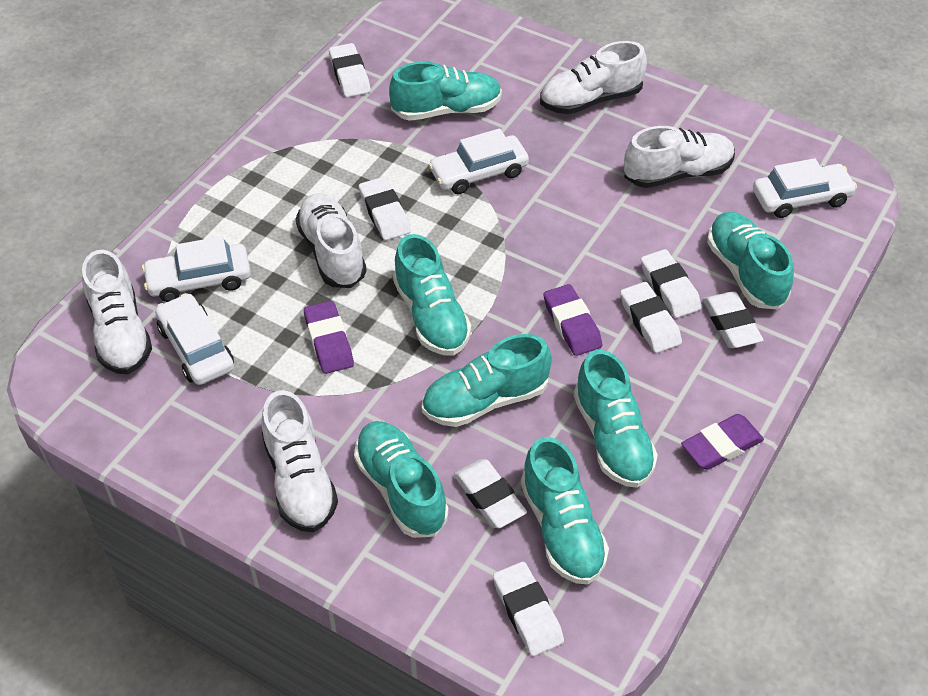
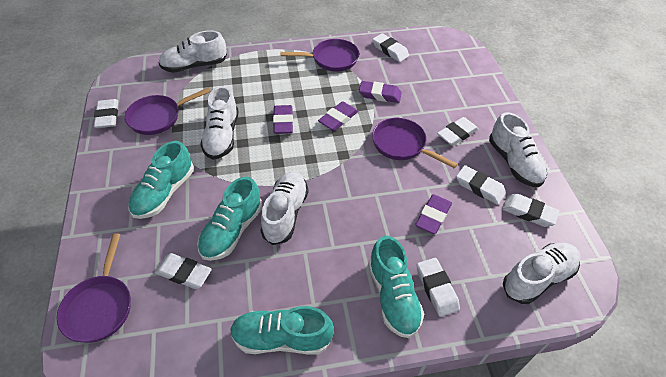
purple eraser: [304,301,354,374] [543,284,602,356] [681,414,764,470] = 3 -> [273,105,293,134] [318,101,358,131] [359,81,401,103] [415,194,452,234] = 4
purple pan: none = 0 -> [57,233,131,343] [125,88,211,135] [280,39,359,72] [372,118,458,169] = 4
turquoise shoe: [354,421,448,538] [389,62,502,121] [393,234,471,356] [422,334,552,427] [521,437,609,585] [574,350,658,488] [707,212,794,309] = 7 -> [128,141,194,219] [197,177,262,261] [230,306,334,355] [368,236,424,338] = 4
white car: [142,236,251,302] [155,293,234,385] [428,128,529,194] [753,158,857,218] = 4 -> none = 0

